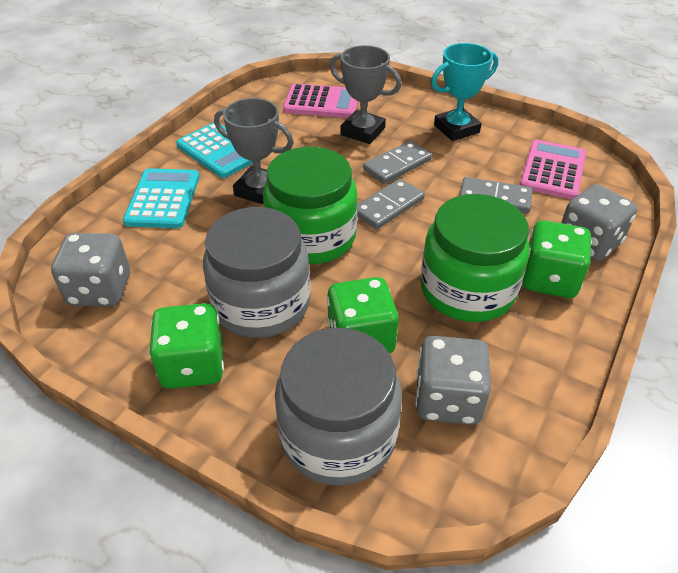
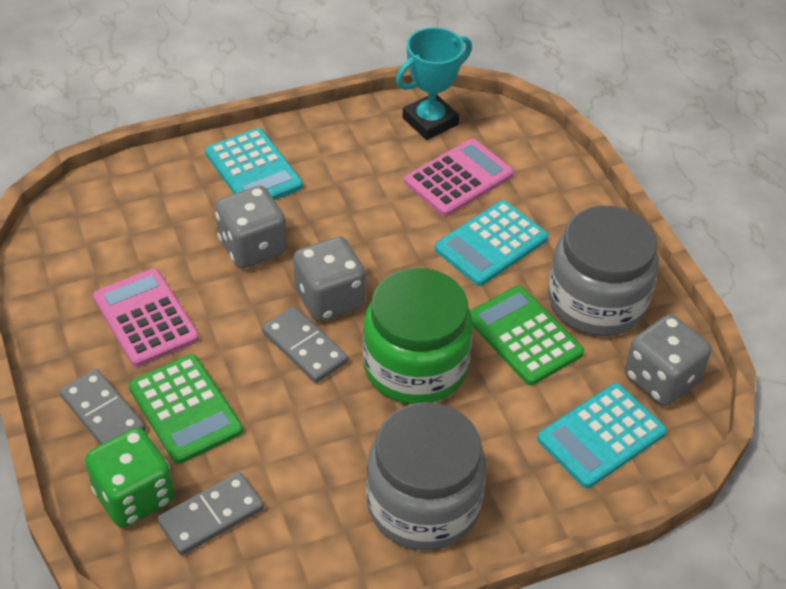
green calculator: none = 0 -> [129,354,243,464] [470,286,584,385] = 2
green dice: [149,303,224,389] [327,277,399,353] [523,220,592,298] = 3 -> [85,428,174,528] = 1
green jar: [263,147,358,264] [421,194,530,322] = 2 -> [363,268,473,404] = 1
grey trophy: [214,98,294,205] [329,45,402,144] = 2 -> none = 0
turquoise calculator: [123,168,200,228] [176,122,252,178] = 2 -> [205,128,303,200] [435,200,548,286] [537,383,667,488] = 3

